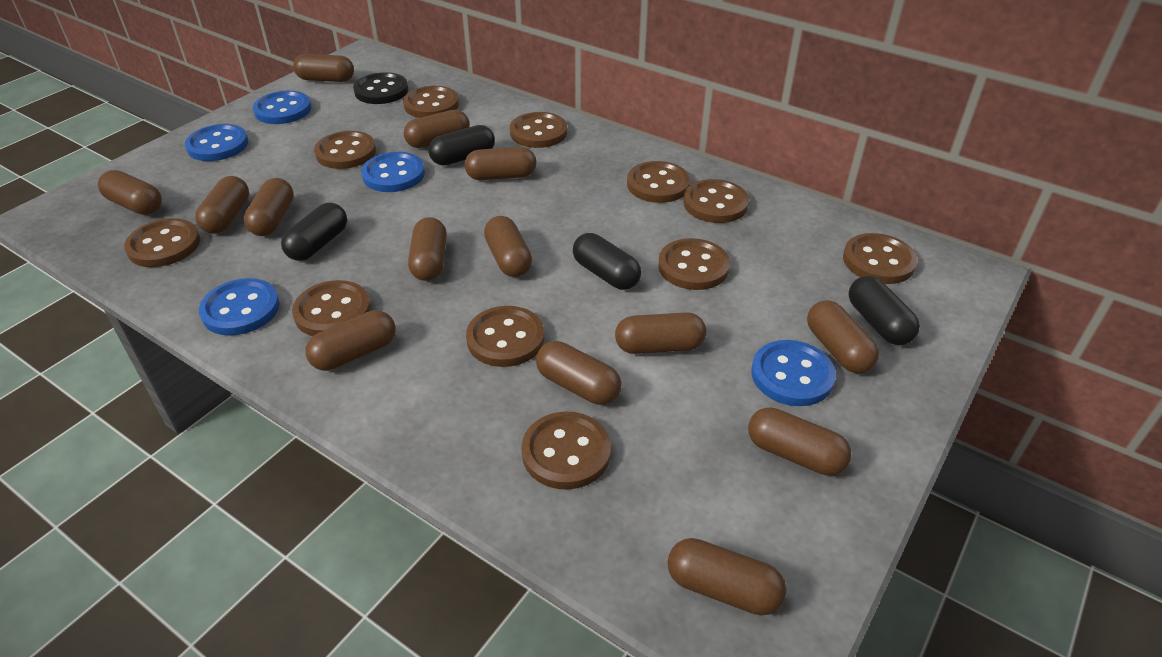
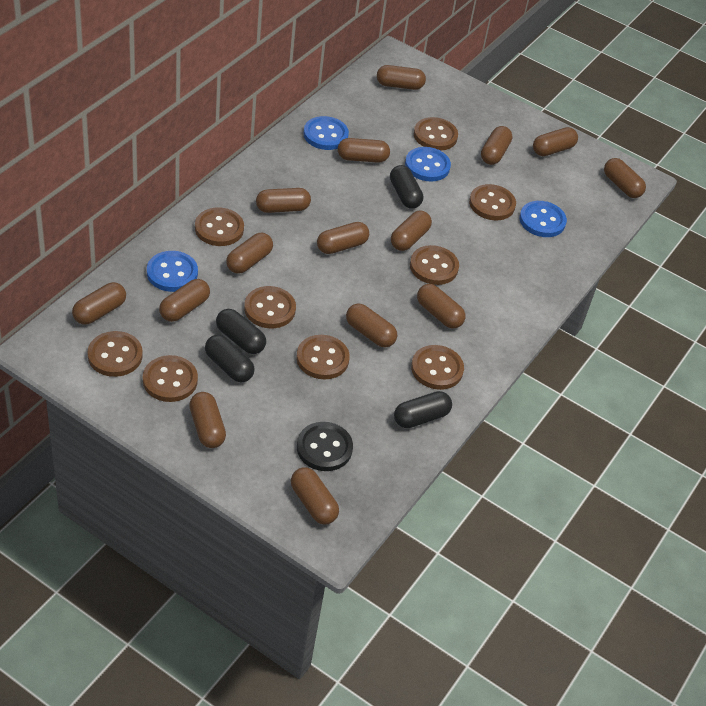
blue button: [185,124,249,161] [199,278,280,336] [253,91,311,124] [361,152,425,192] [751,340,836,406] = 5 -> [147,251,198,292] [303,116,349,150] [405,147,451,182] [519,201,567,237] = 4
brown button: [124,218,200,267] [292,280,371,336] [314,131,376,169] [403,86,459,118] [466,306,545,367] [510,112,567,148] [521,412,611,490] [627,161,690,203] [658,238,730,290] [683,179,749,223] [843,233,918,284] = 11 -> [87,331,143,377] [143,355,198,402] [195,208,244,246] [244,286,296,328] [296,335,350,379] [410,245,459,285] [411,345,464,390] [414,117,458,151] [469,184,516,220] = 9
brown capsule: [98,170,162,215] [195,176,249,234] [244,178,294,236] [293,54,354,82] [305,310,396,371] [404,110,469,148] [408,217,447,281] [464,147,536,180] [484,216,532,277] [536,341,622,405] [615,312,706,354] [667,538,787,615] [748,407,852,476] [807,300,879,373] = 14 -> [72,282,126,325] [159,279,210,322] [189,392,226,448] [226,233,273,274] [256,188,311,213] [291,467,339,524] [317,222,369,254] [338,138,390,163] [346,303,397,348] [377,65,426,90] [391,210,432,251] [417,284,466,329] [481,126,512,165] [533,127,578,156] [604,158,646,198] = 15

